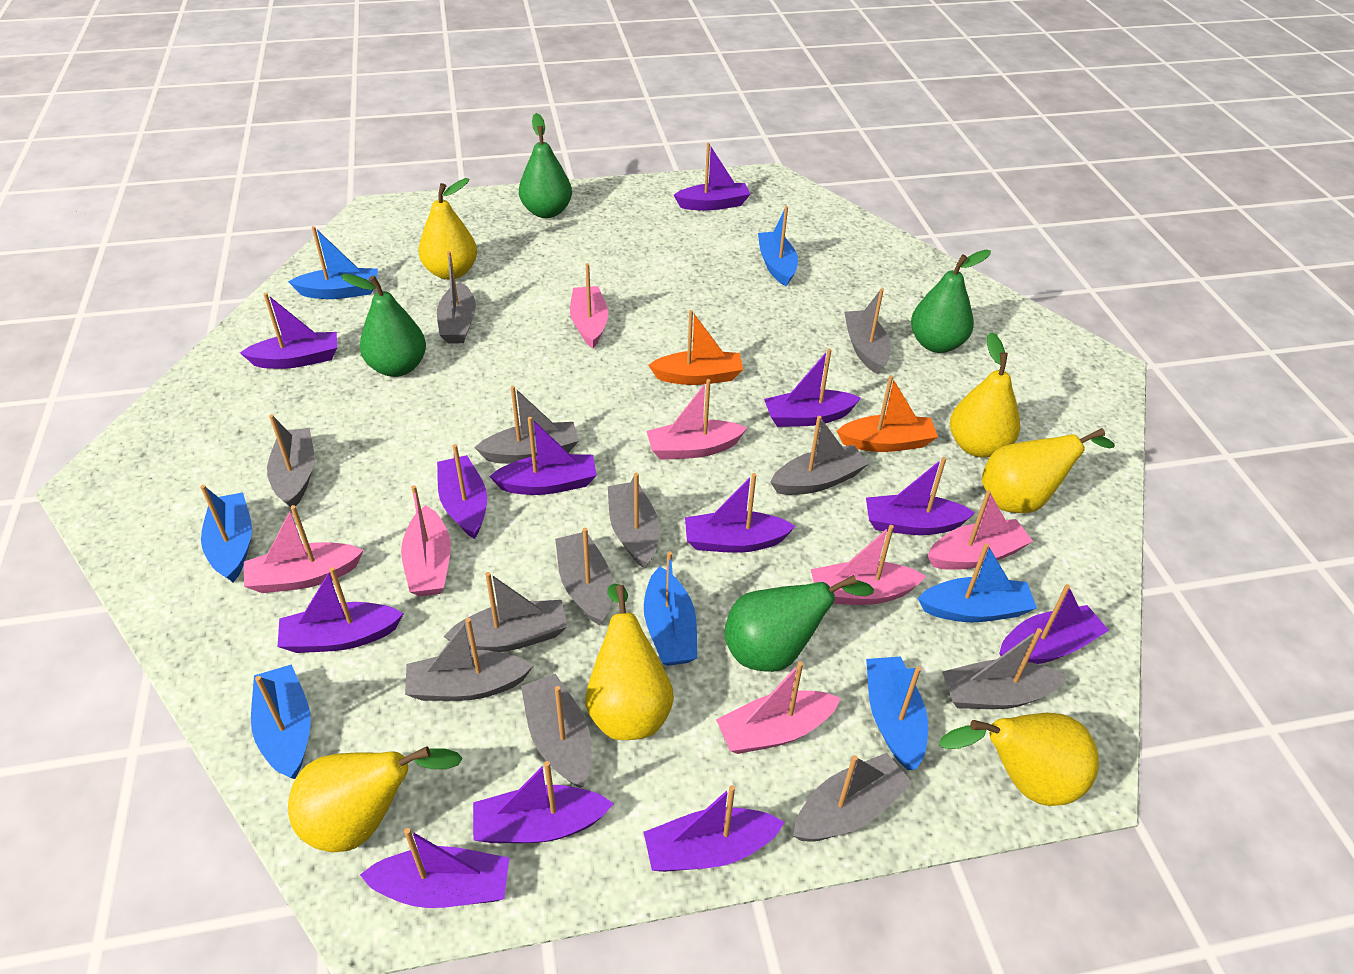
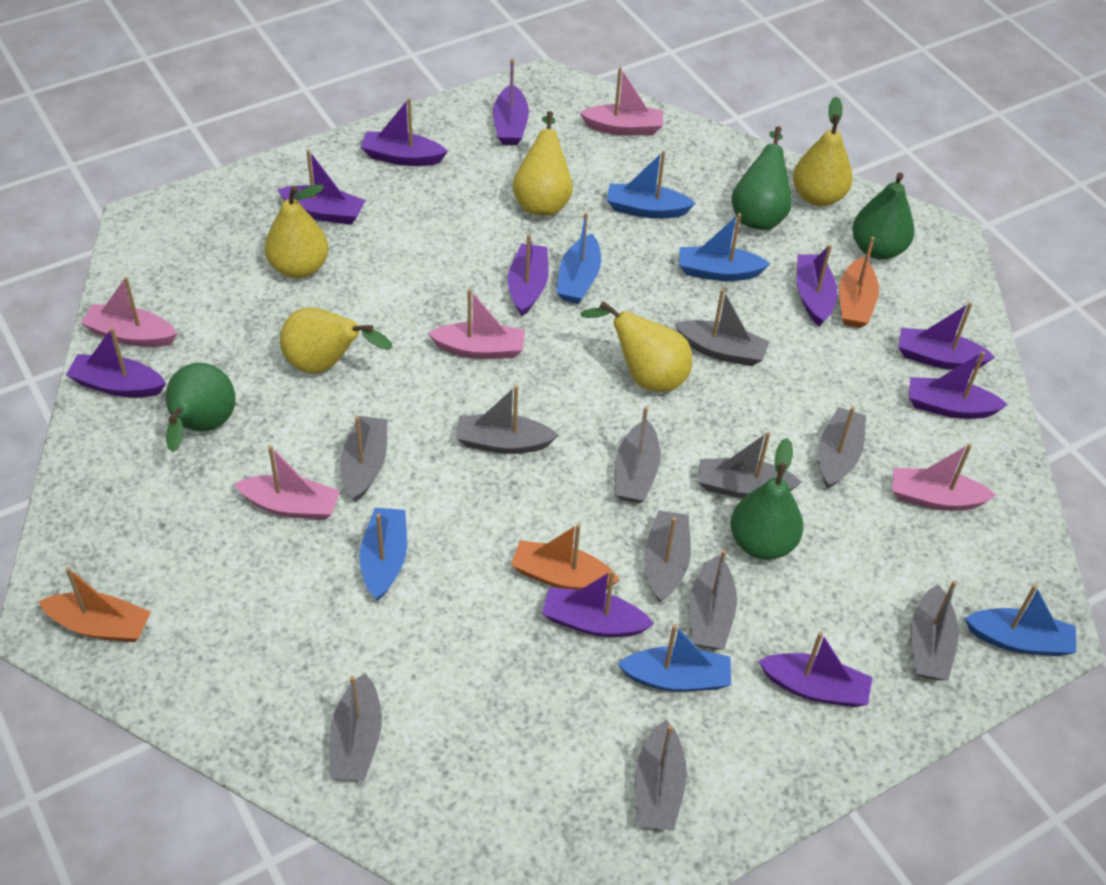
blue boat: [200,485,252,582] [251,664,311,779] [288,226,378,299] [644,551,697,666] [758,206,798,287] [866,656,928,770] [918,543,1037,622] = 7 -> [359,508,407,601] [556,212,601,304] [607,151,695,218] [618,624,731,692] [679,213,770,281] [965,585,1076,656] = 6
grey boat: [267,414,314,507] [405,618,533,701] [437,251,476,344] [443,572,568,652] [475,386,579,464] [521,674,591,788] [555,528,612,626] [608,473,659,569] [770,416,869,495] [793,753,912,842] [844,289,891,374] [942,628,1068,709] = 12 -> [329,673,382,780] [340,416,387,502] [456,385,558,454] [615,407,661,503] [635,720,687,831] [644,510,691,602] [675,289,770,366] [689,550,737,650] [699,432,802,498] [818,406,866,489] [911,580,959,680] = 11
orange boat: [648,310,743,385] [837,375,938,452] = 2 -> [38,567,151,642] [511,524,620,590] [839,237,879,328] = 3
pink boat: [244,505,364,593] [401,485,451,596] [570,263,608,348] [647,379,747,460] [716,661,841,754] [811,525,926,605] [927,490,1033,570] = 7 -> [81,277,177,347] [234,446,340,520] [428,289,525,359] [580,67,663,135] [893,443,996,511] = 5
purple boat: [240,293,337,369] [277,567,404,653] [360,828,509,908] [437,444,487,539] [473,761,614,843] [489,417,597,495] [644,785,785,872] [674,143,750,211] [685,473,796,553] [764,349,861,427] [866,457,975,535] [999,584,1109,664] = 12 -> [66,327,166,397] [278,150,366,225] [361,98,448,166] [493,59,529,145] [508,234,549,316] [542,570,654,637] [759,632,873,707] [797,244,837,326] [898,302,995,370] [909,351,1008,419] = 10
yellow pear: [288,746,463,852] [418,178,477,280] [585,584,674,740] [939,713,1099,806] [950,332,1020,458] [982,428,1115,513] = 6 -> [265,184,329,278] [280,307,393,374] [512,111,573,216] [580,301,692,392] [793,96,853,206] = 5

